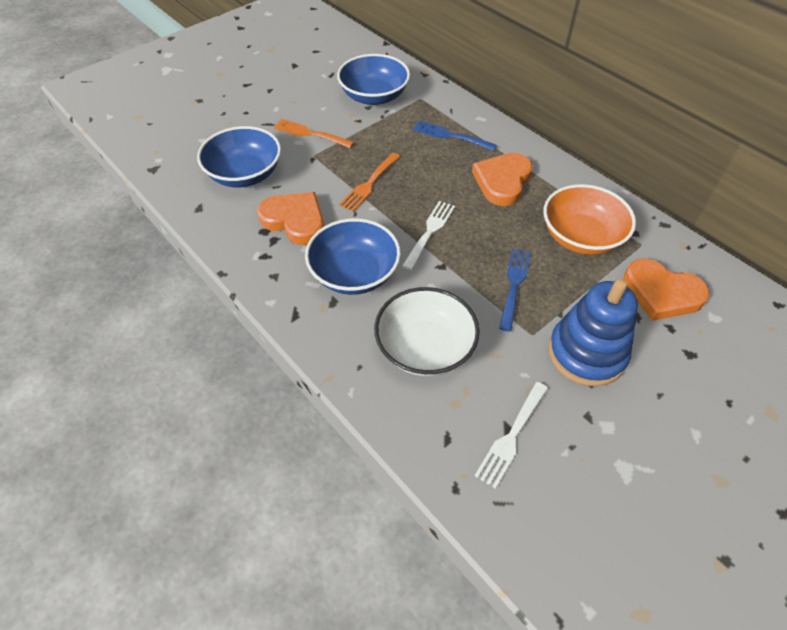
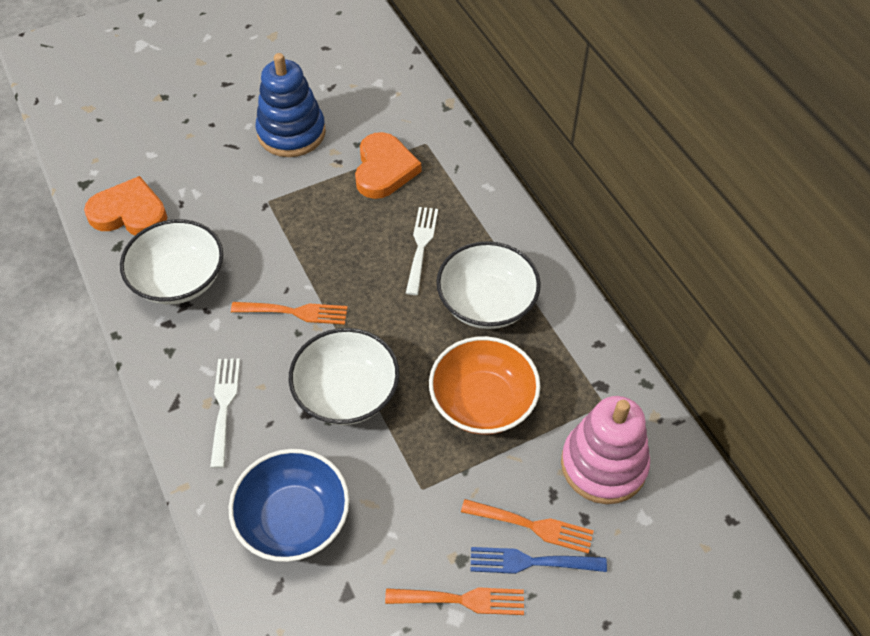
blue bowl: [197,126,281,187] [305,218,401,295] [337,54,410,105] = 3 -> [229,449,349,562] = 1
blue fork: [413,120,497,151] [499,249,531,332] = 2 -> [470,547,607,574] = 1
orange fork: [274,119,354,148] [339,153,400,212] = 2 -> [231,302,348,325] [385,587,524,615] [461,499,594,554] = 3
orange heart: [257,192,324,245] [472,153,533,206] [624,259,709,321] = 3 -> [84,176,167,235] [355,132,421,199] = 2
pink stacking toy: none = 0 -> [561,396,650,504] = 1
white bowl: [374,287,480,376] = 1 -> [120,219,223,304] [289,328,400,425] [436,241,541,329] = 3

